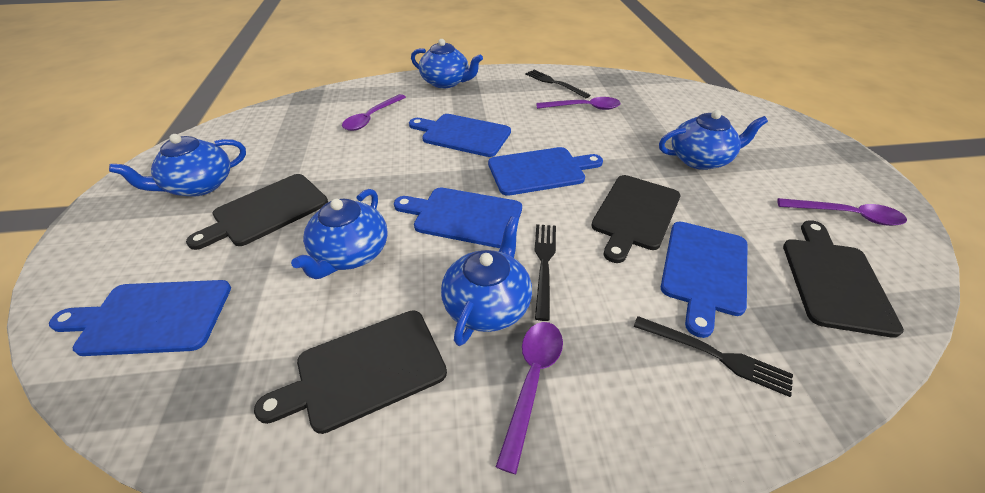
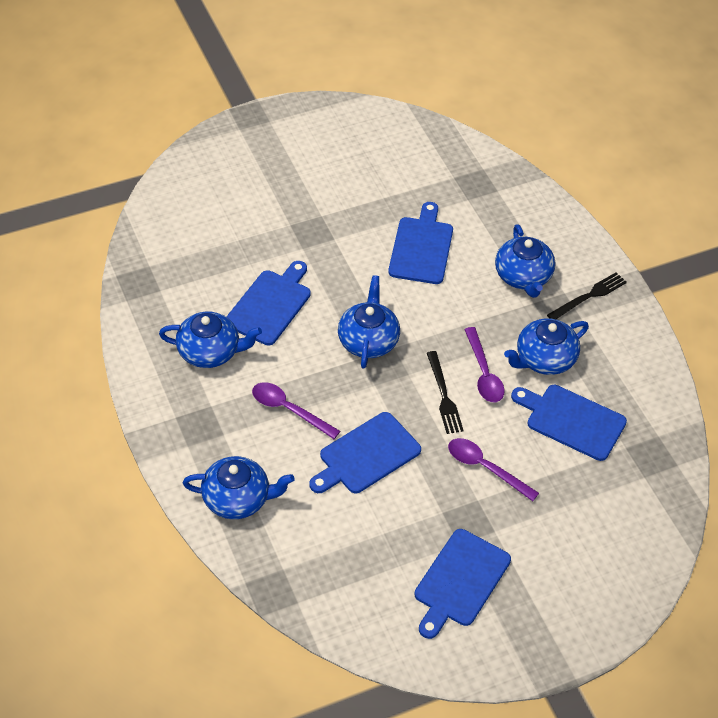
black cutting board: [186,174,328,250] [254,310,447,434] [591,175,681,263] [783,220,904,338] = 4 -> none = 0
black fork: [525,70,591,98] [535,224,556,321] [634,316,793,397] = 3 -> [427,351,464,434] [547,272,627,319] = 2
purple spoon: [342,94,406,131] [496,322,563,474] [536,97,621,110] [777,198,907,226] = 4 -> [252,382,340,439] [448,438,539,501] [464,327,505,402] = 3

